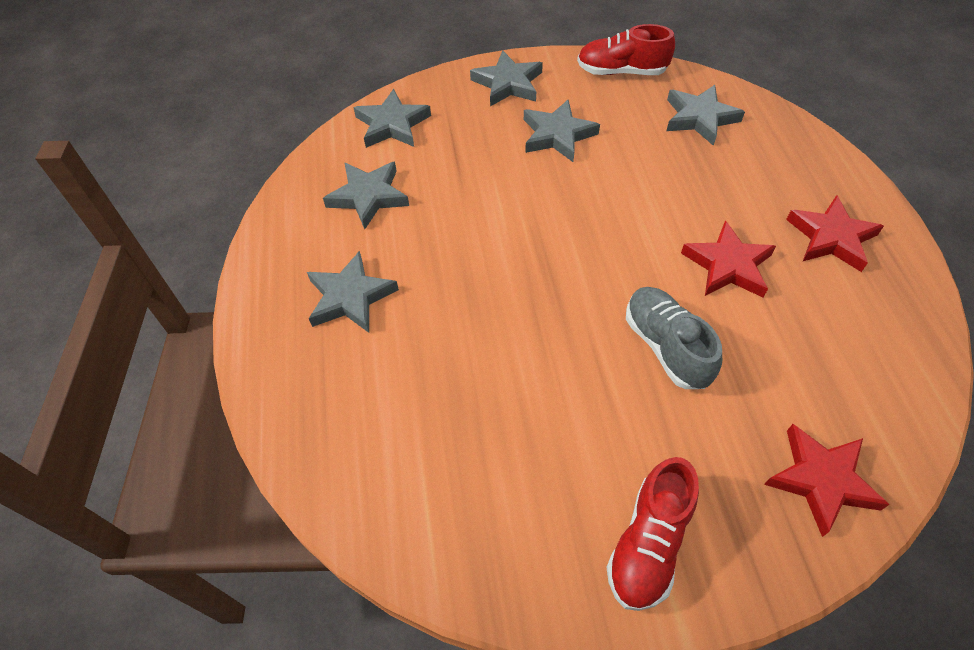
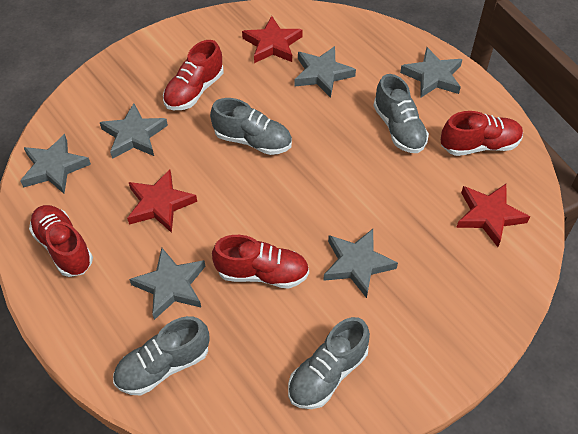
grey shoe: [626,287,722,389] = 1 -> [113,316,209,395] [210,98,292,155] [288,317,370,409] [374,74,429,153] = 4
red shoe: [577,24,675,75] [606,457,699,611] = 2 -> [29,205,93,277] [163,40,223,110] [212,235,309,289] [441,111,523,156] = 4

